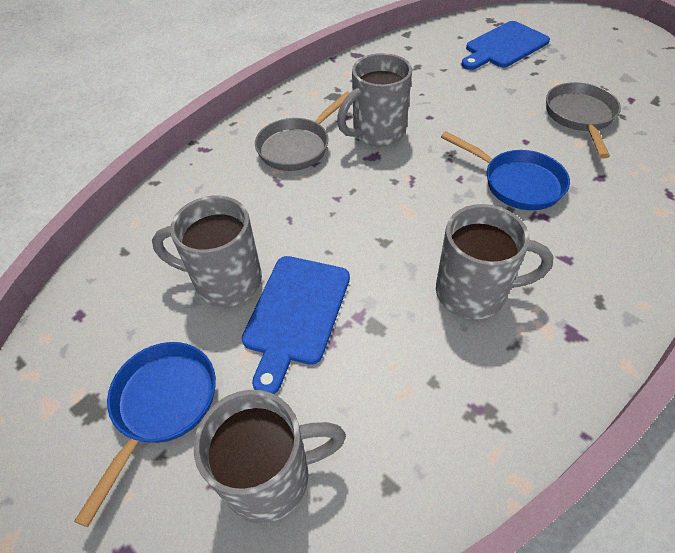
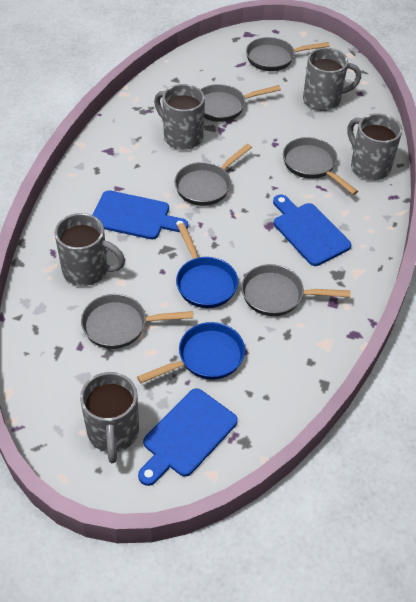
blue cutting board: [242,256,350,394] [461,21,550,70] = 2 -> [93,190,188,239] [138,388,238,486] [273,195,351,266] = 3
grey mug: [152,195,262,307] [194,390,346,523] [337,53,412,147] [436,204,554,319] = 4 -> [55,213,125,286] [80,372,139,463] [154,84,205,150] [303,48,361,111] [347,113,402,180] = 5
grey pan: [255,92,350,171] [546,82,621,158] = 2 -> [81,294,193,349] [175,144,252,206] [201,84,281,122] [241,264,350,316] [246,37,330,71] [283,137,358,195] = 6

